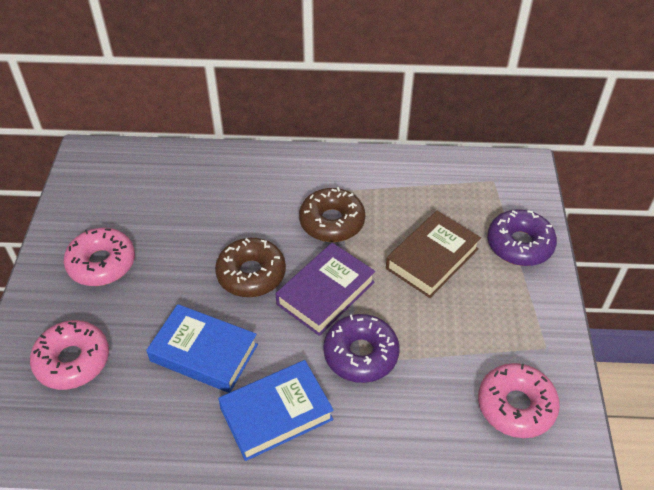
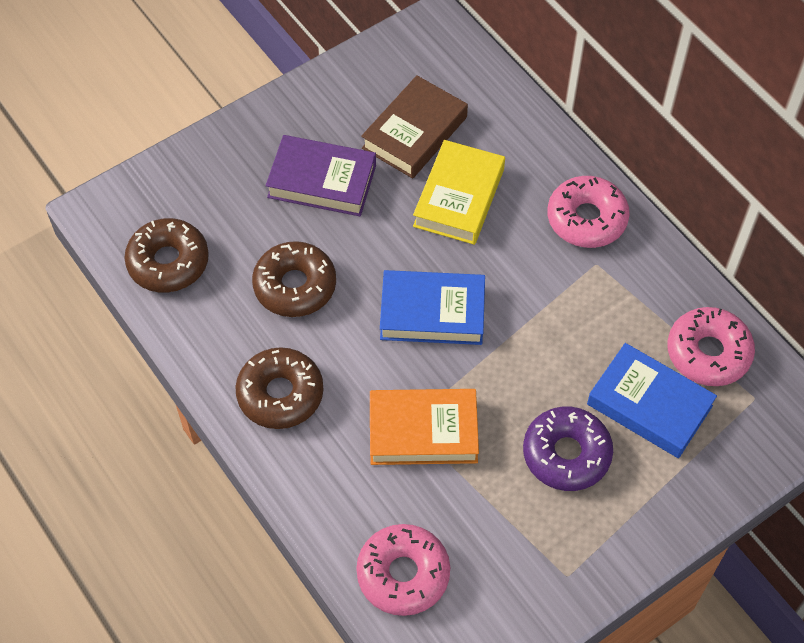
brown donut: [215,238,286,297] [299,187,365,242] = 2 -> [125,218,209,292] [235,347,324,429] [252,241,336,317] = 3
orange book: none = 0 -> [370,389,479,465] = 1
purple donut: [323,314,399,383] [487,209,557,266] = 2 -> [523,407,613,491] = 1
yellow book: none = 0 -> [413,140,505,245] = 1

